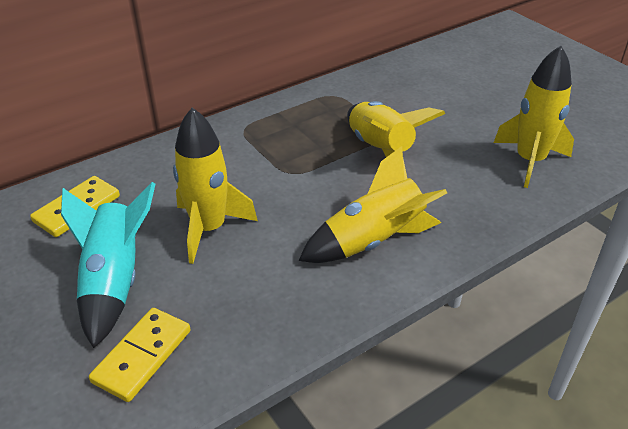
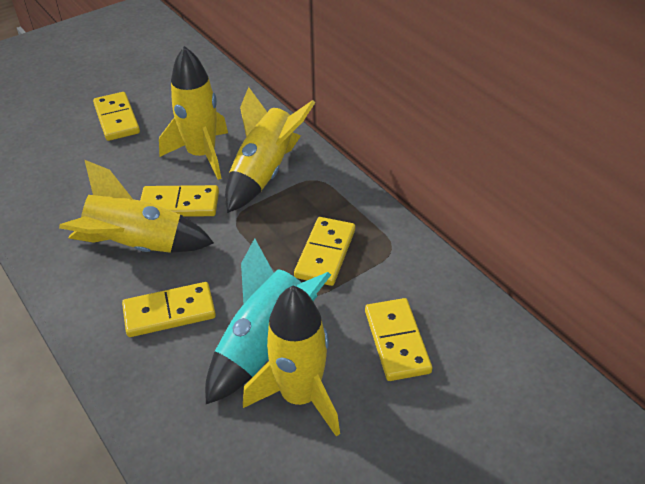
yellow domino: [30,176,120,237] [89,308,190,402] = 2 -> [93,92,140,141] [122,282,216,337] [140,185,219,217] [294,217,355,286] [365,298,432,381] = 5

